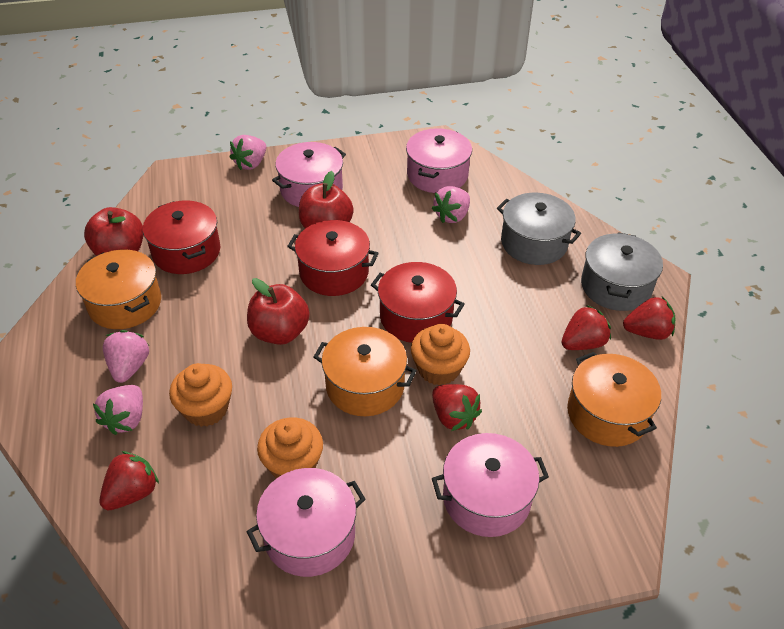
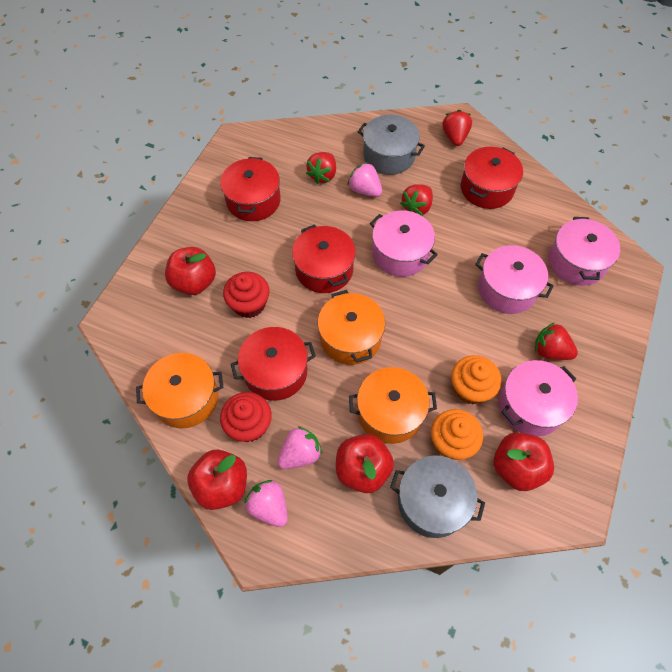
orange cupcake: [169,363,232,427] [257,417,323,479] [411,324,470,386] = 3 -> [431,409,483,460] [451,355,501,404] = 2
pink strawberry: [93,385,143,435] [103,330,149,383] [229,135,266,170] [432,186,470,223] = 4 -> [244,480,288,527] [277,426,322,469] [348,162,382,197] = 3
red apple: [84,207,143,256] [247,278,310,345] [299,171,354,228] = 3 -> [165,247,216,295] [187,450,247,510] [336,434,394,493] [494,432,554,491] = 4
red cupcake: none = 0 -> [220,392,272,442] [223,272,269,318] = 2
red pot: [143,201,220,274] [287,220,379,296] [371,262,465,343] = 3 -> [220,157,281,221] [231,327,316,401] [292,224,356,293] [461,147,523,209] = 4

